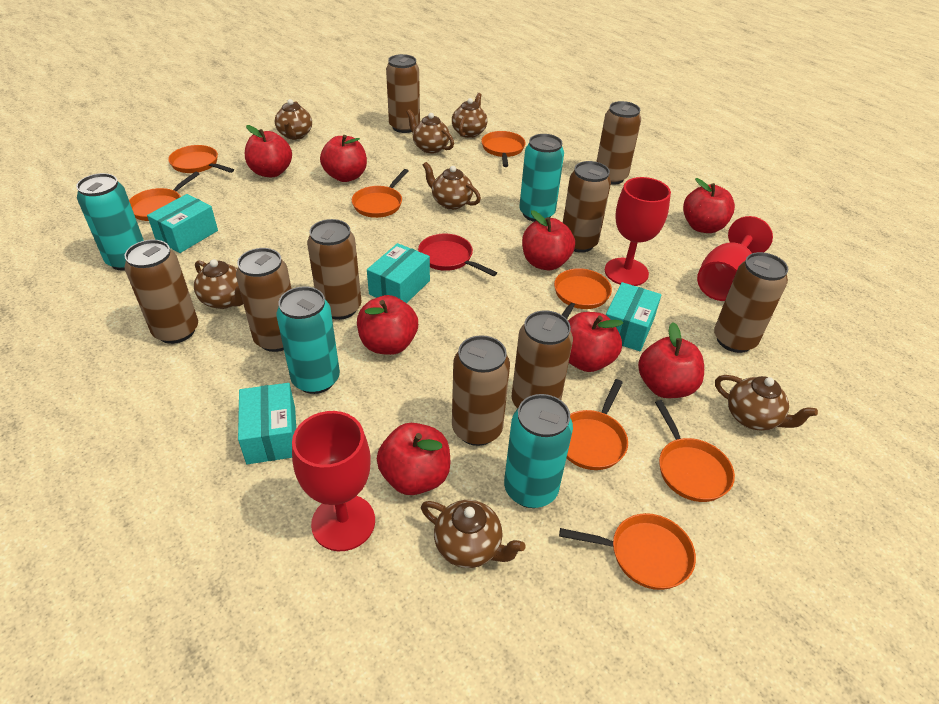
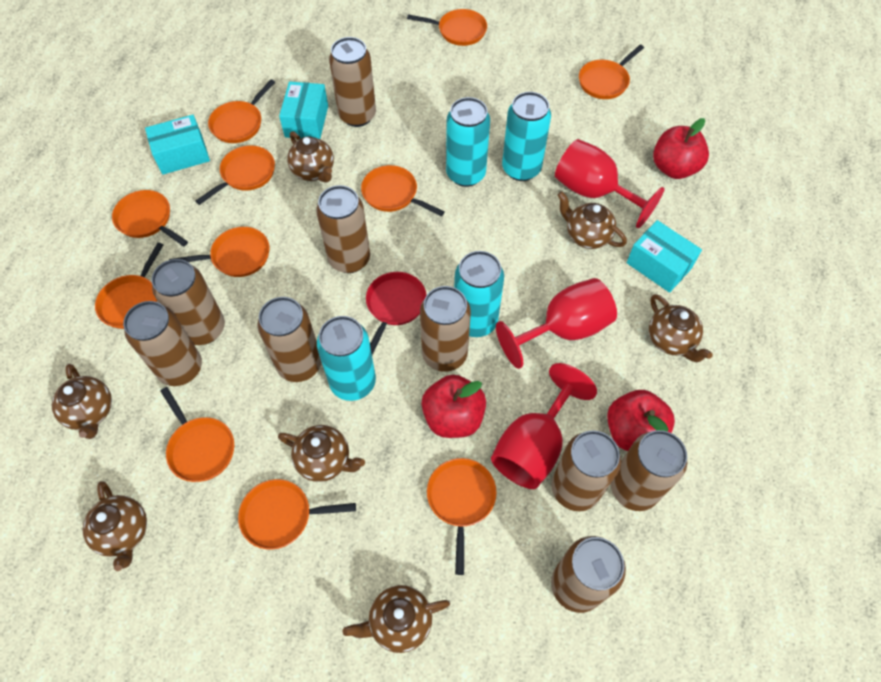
orange pan: [129,172,199,221] [168,145,234,173] [352,169,409,218] [482,131,526,167] [554,268,612,319] [559,513,696,590] [567,379,628,470] [655,400,735,502] = 8 -> [95,242,163,329] [112,190,188,246] [160,387,234,482] [169,227,270,277] [195,145,275,205] [208,79,275,143] [238,479,356,550] [361,165,445,216] [407,9,487,46] [427,458,497,575] [579,45,644,99] = 11
red apple: [245,125,292,177] [320,135,367,182] [357,295,418,355] [377,423,450,495] [522,210,575,270] [568,312,623,372] [638,322,704,398] [683,178,735,233] = 8 -> [421,375,486,438] [607,390,675,451] [653,118,709,179] = 3
turquoise box: [147,194,218,253] [238,383,296,464] [367,243,430,303] [606,282,661,352] = 4 -> [145,115,210,175] [279,81,328,139] [626,220,702,293] = 3

